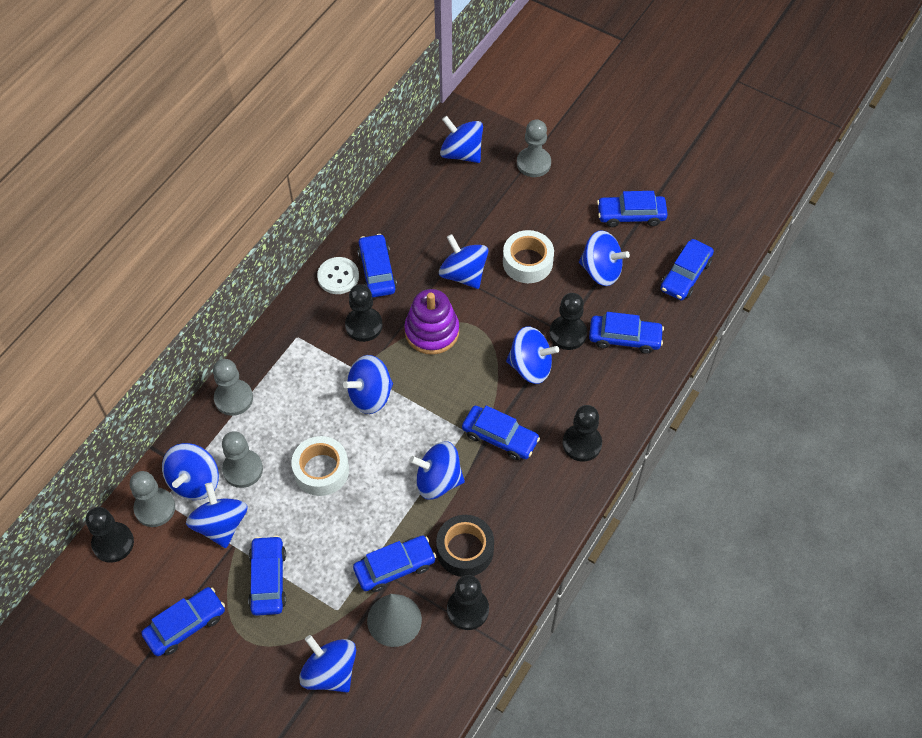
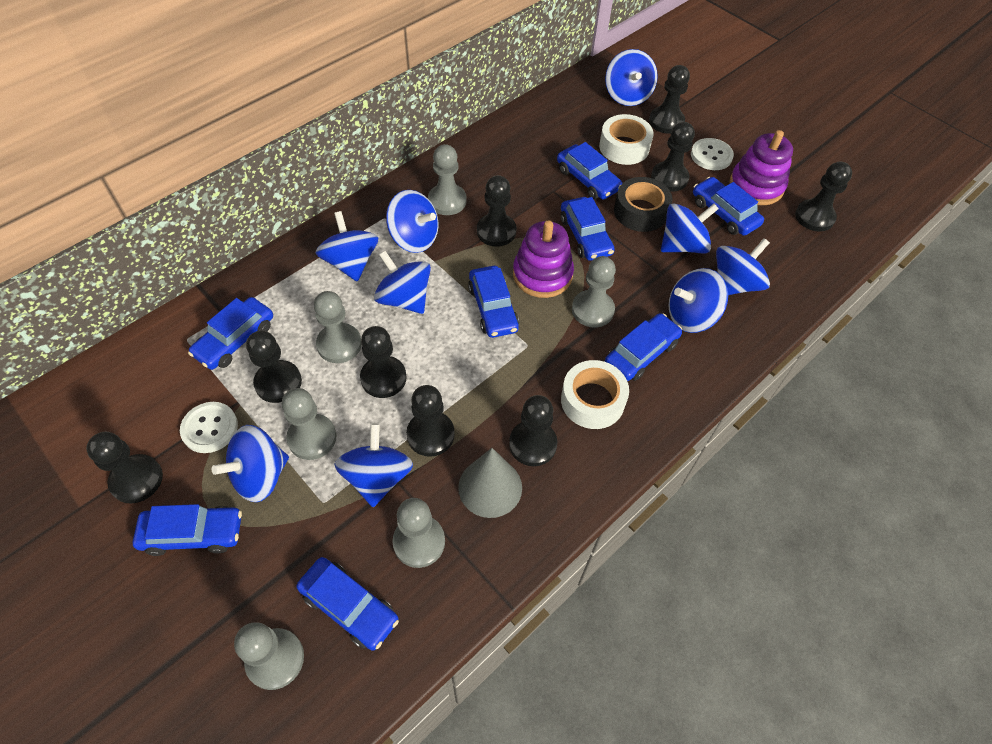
black pawn: [86,507,134,563] [345,284,383,342] [447,575,489,630] [549,293,587,350] [562,405,602,462] = 5 -> [86,432,163,504] [246,331,302,403] [360,326,407,398] [406,385,455,457] [477,175,516,247] [509,395,557,466] [649,65,690,134] [651,122,695,192] [795,161,852,232] = 9
grey pawn: [130,471,175,527] [213,359,253,416] [222,431,263,488] [517,119,551,177] = 4 -> [234,622,304,690] [282,388,336,460] [314,291,362,363] [392,498,445,568] [428,144,467,215] [572,256,616,328] = 6
purple stacking toy: [404,289,459,355] = 1 -> [513,220,574,298] [729,130,793,205] = 2
white button: [317,257,359,294] = 1 -> [180,402,238,453] [691,138,734,170] = 2

